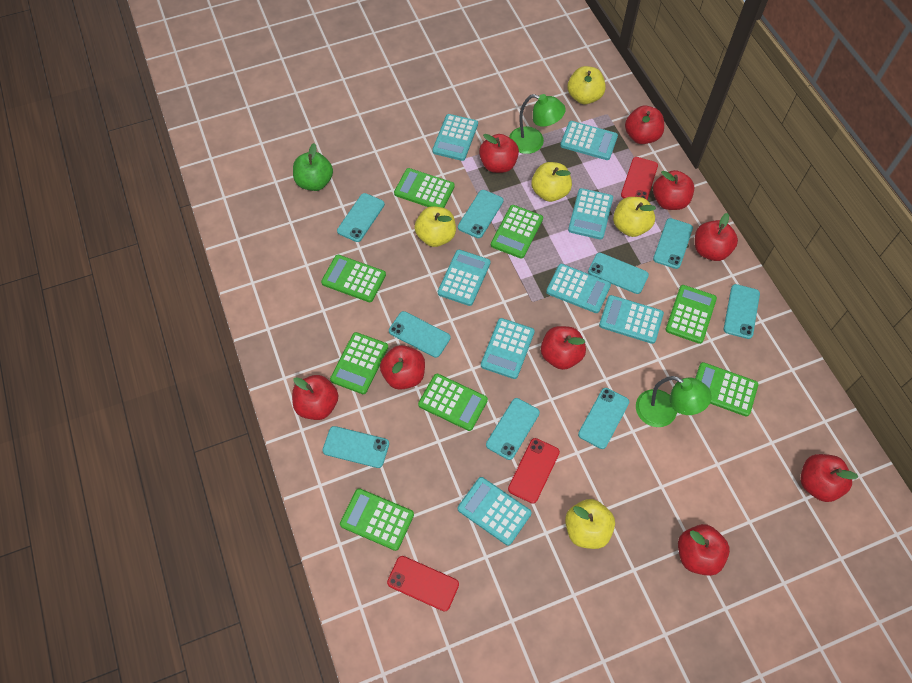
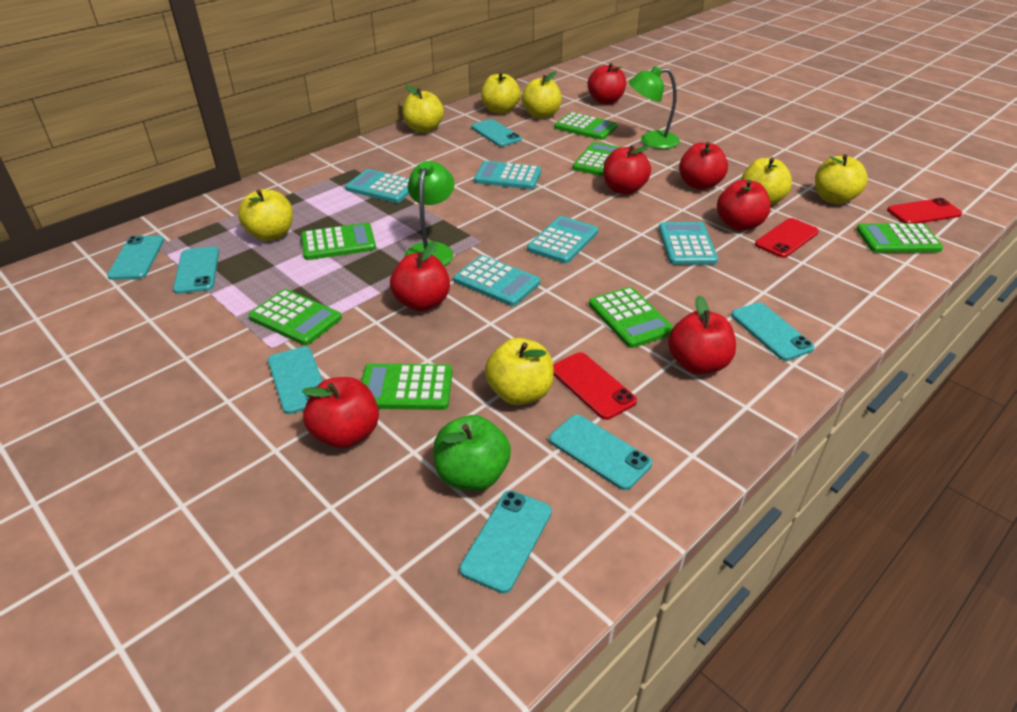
green calculator: [321,255,386,302] [330,332,388,394] [340,488,414,551] [394,168,455,208] [418,374,488,431] [491,205,543,259] [665,285,717,344] [695,362,758,417] = 8 -> [248,289,342,345] [301,223,376,260] [361,363,453,410] [554,112,618,140] [572,142,622,176] [589,287,674,348] [856,223,943,253] = 7
red apple: [292,375,338,420] [380,345,425,390] [479,134,519,173] [541,326,586,370] [625,106,664,144] [653,170,694,210] [678,524,730,576] [695,213,738,261] [800,454,858,502] = 9 -> [302,377,379,449] [390,242,450,311] [588,63,626,104] [603,145,651,195] [668,296,736,374] [679,142,728,190] [717,180,771,231] = 7
turquoise calculator: [432,114,478,161] [438,250,491,306] [458,477,532,546] [481,318,535,379] [546,264,611,313] [560,121,618,160] [568,188,613,240] [599,295,664,344] = 8 -> [346,169,409,203] [454,255,540,306] [474,161,541,189] [527,216,598,264] [659,222,718,265] = 5
turquoise phone: [322,426,389,468] [337,193,385,242] [389,311,451,358] [458,190,504,238] [486,398,540,460] [578,388,629,449] [588,253,649,294] [653,218,693,269] [724,284,760,339] = 9 -> [107,235,164,280] [173,246,219,294] [268,346,323,414] [459,491,552,593] [471,119,522,147] [549,415,652,490] [731,302,814,361] = 7
yellow apple: [414,206,456,247] [531,162,572,202] [565,499,615,549] [568,66,606,104] [613,197,656,237] = 5 -> [238,189,293,241] [403,85,444,133] [481,72,521,114] [485,338,554,405] [522,71,562,119] [741,157,792,205] [815,154,868,204] = 7

